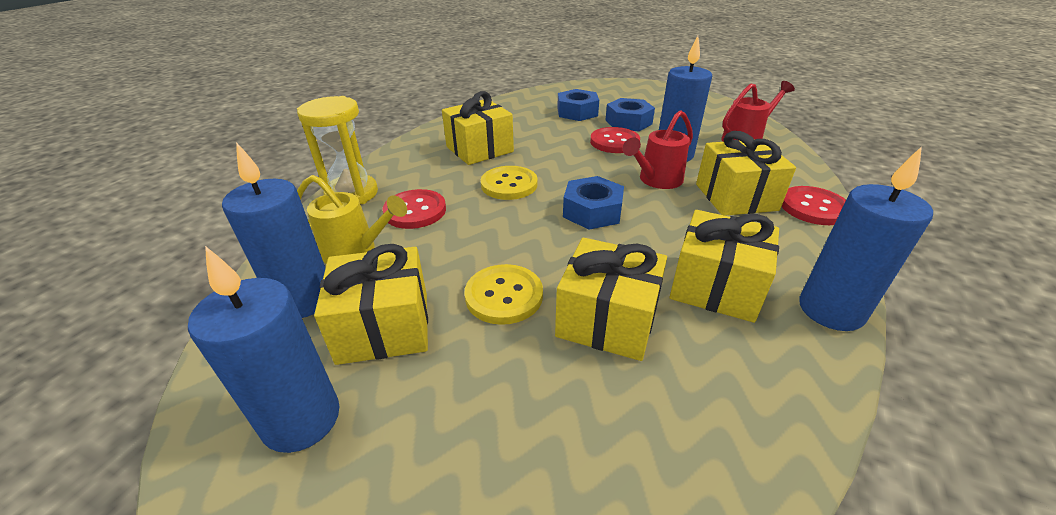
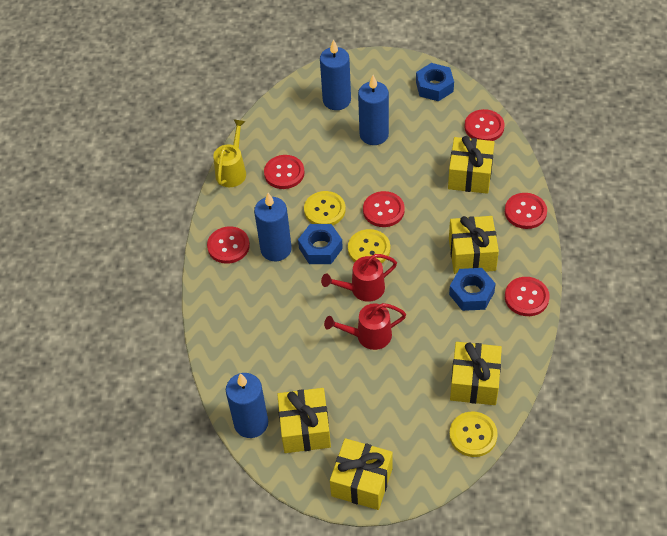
red button: [382,189,446,229] [590,127,640,153] [782,186,846,225] = 3 -> [207,226,250,264] [264,155,305,189] [363,191,405,227] [464,109,505,141] [505,193,547,229] [505,277,550,316] = 6
yellow button: [464,264,543,325] [481,166,537,200] = 2 -> [304,191,346,225] [348,229,390,263] [449,411,498,457] = 3
yellow hourglass: [297,96,378,204] = 1 -> none = 0

